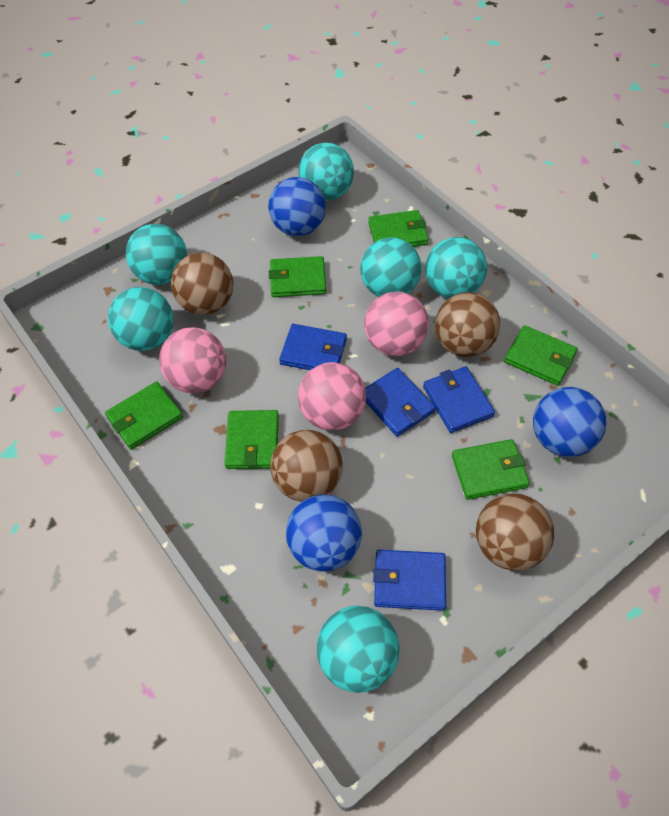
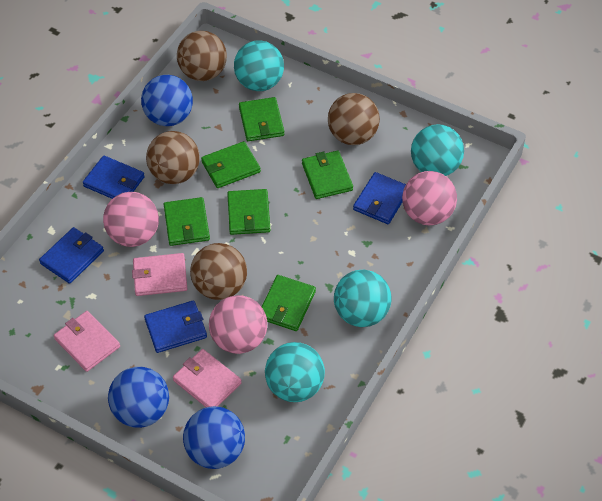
pink wallet: none = 0 -> [54,311,120,372] [132,253,187,296] [173,349,242,407] = 3
turquoise ball: [108,287,174,351] [126,224,187,285] [298,143,354,201] [317,606,400,693] [360,237,422,297] [425,237,487,299] = 6 -> [234,40,284,91] [265,342,325,402] [334,270,392,327] [411,124,464,176] = 4

